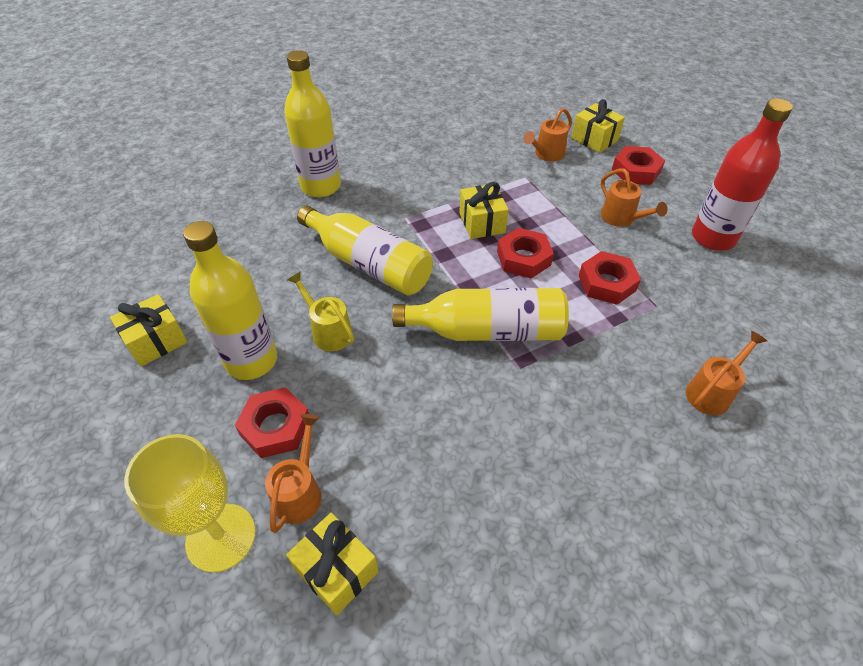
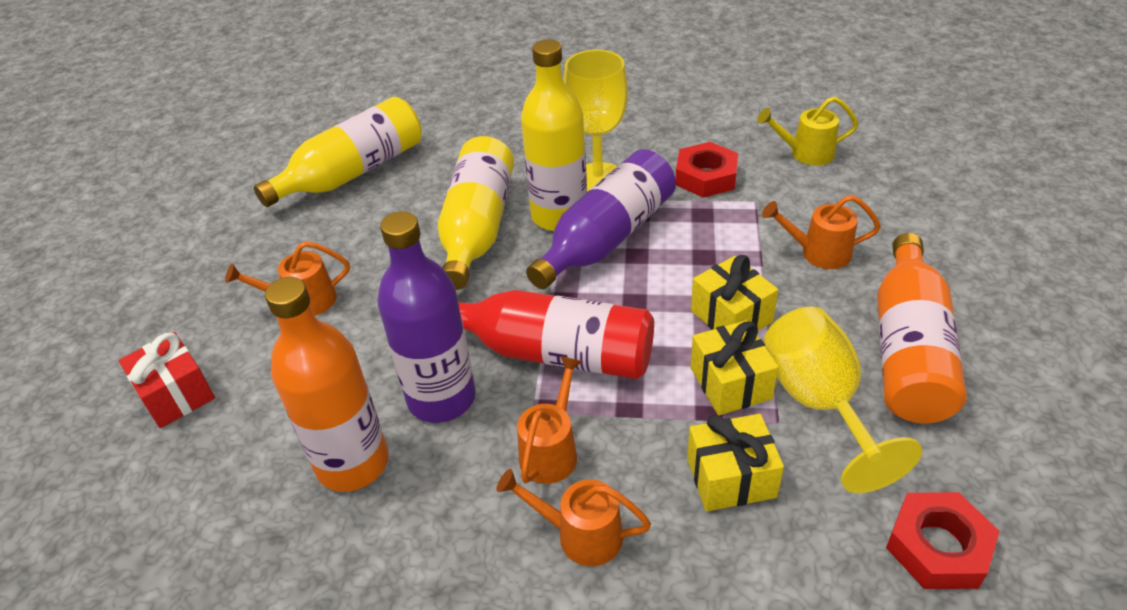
orange bottle: none = 0 -> [265,277,389,492] [877,233,967,423] = 2
purple bottle: none = 0 -> [377,211,476,423] [526,149,676,289] = 2
red gift: none = 0 -> [119,332,215,428] = 1
red nut: [235,387,309,458] [497,228,554,278] [579,251,641,305] [612,146,665,185] = 4 -> [676,142,738,198] [886,492,1000,589] = 2
yellow bottle: [183,221,277,380] [284,50,341,197] [297,206,433,296] [392,288,569,341] = 4 -> [254,97,422,207] [438,136,514,290] [521,40,587,231] = 3
yellow gift: [110,294,188,367] [286,513,379,616] [459,182,509,239] [571,99,625,153] = 4 -> [687,414,784,511] [691,255,778,331] [691,320,778,415] = 3
yellow goblet: [124,434,256,573] = 1 -> [563,50,628,192] [763,306,922,493] = 2

